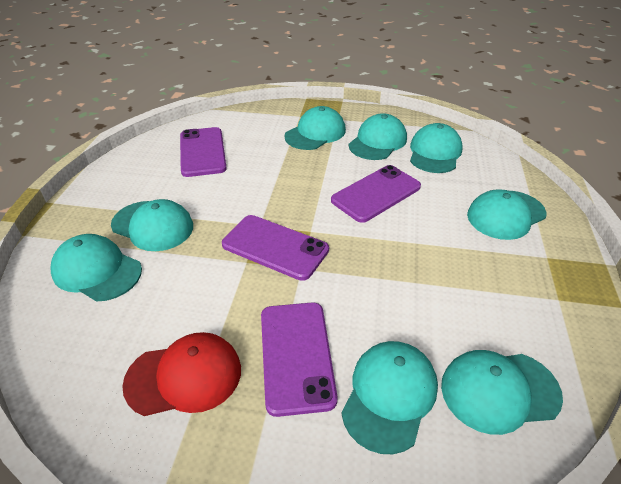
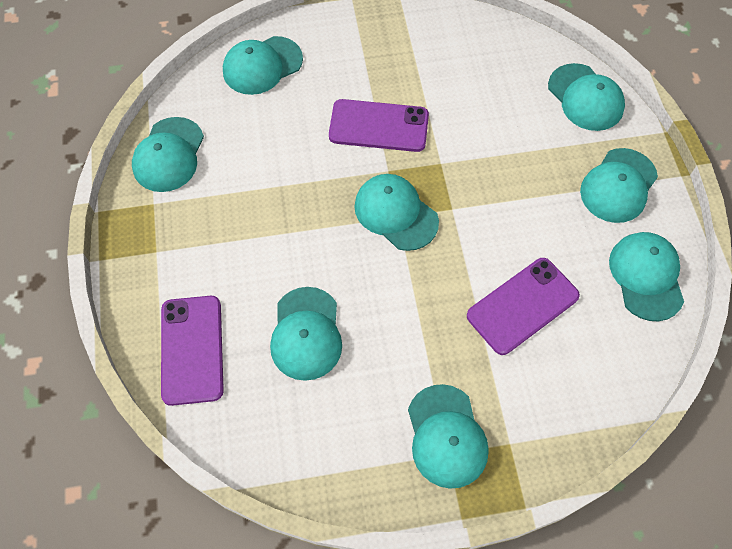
purple phone: [180,127,227,177] [222,215,329,281] [261,302,338,417] [331,165,421,223] = 4 -> [161,296,224,406] [329,99,429,152] [467,258,580,355] = 3
red cap: [122,332,241,416] = 1 -> none = 0

